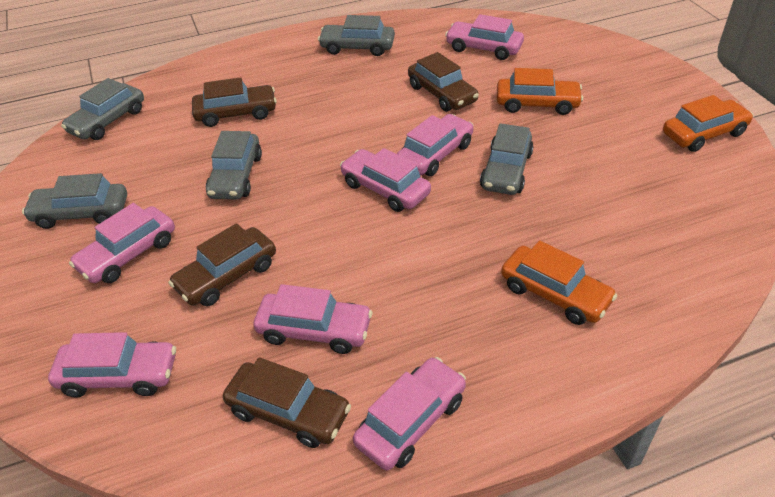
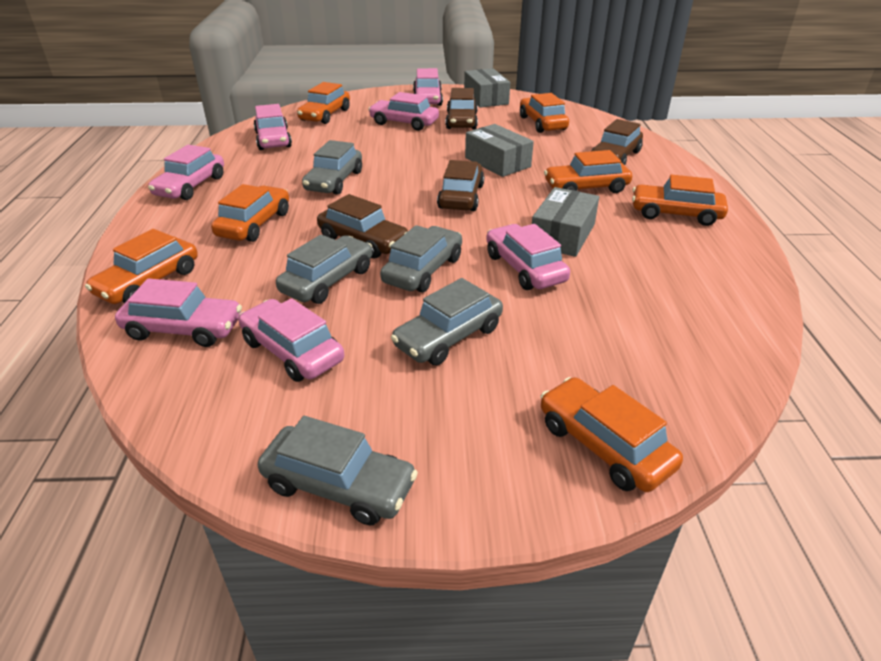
grey box: none = 0 -> [464,68,510,108] [465,124,534,177] [532,187,599,257] = 3
orange car: [497,68,583,115] [501,241,617,325] [663,95,753,152] = 3 -> [85,229,198,304] [211,184,289,242] [297,82,350,124] [520,93,569,133] [540,377,683,492] [544,150,632,193] [632,175,728,226] = 7

